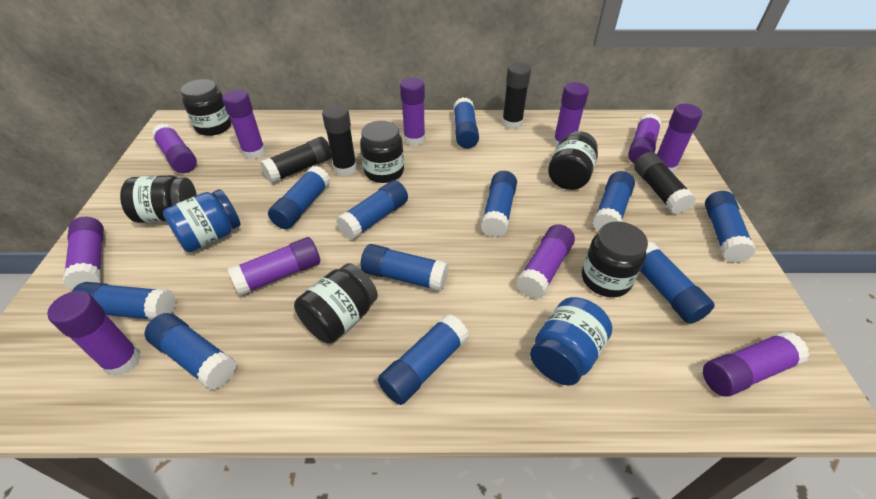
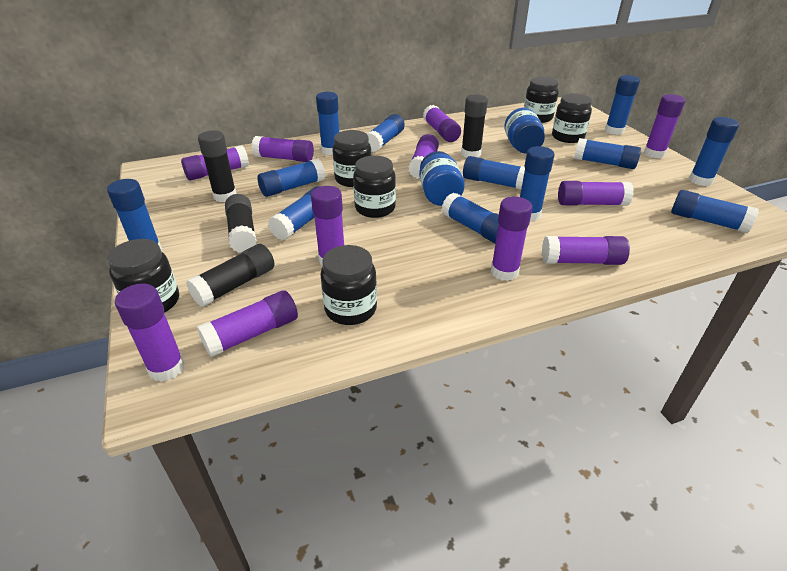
blue glue stick: [72,282,176,320] [144,313,236,390] [268,166,330,229] [336,180,408,240] [360,244,449,292] [378,314,469,405] [453,97,479,149] [481,171,517,237] [593,171,635,231] [641,242,715,324] [705,191,756,263] = 11 -> [107,179,162,249] [257,159,325,197] [268,186,320,240] [316,92,339,155] [367,114,405,152] [441,193,499,243] [463,156,525,190] [520,146,555,221] [574,138,641,169] [605,75,640,135] [671,190,759,233] [689,117,739,186] = 12

